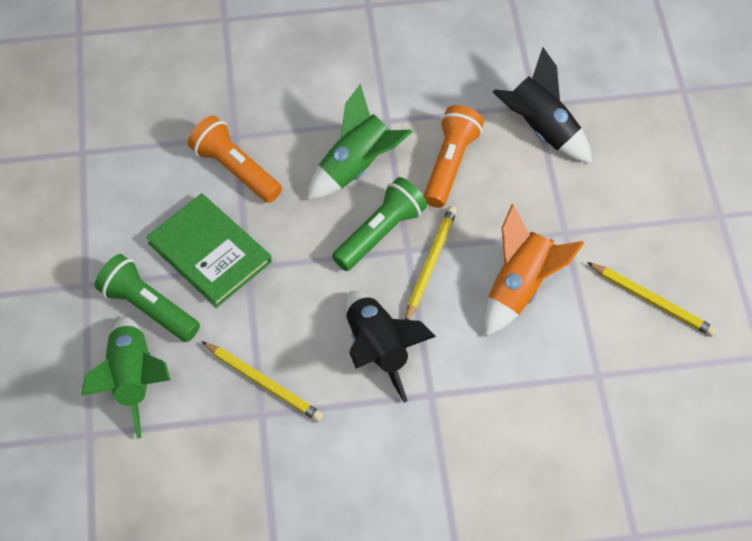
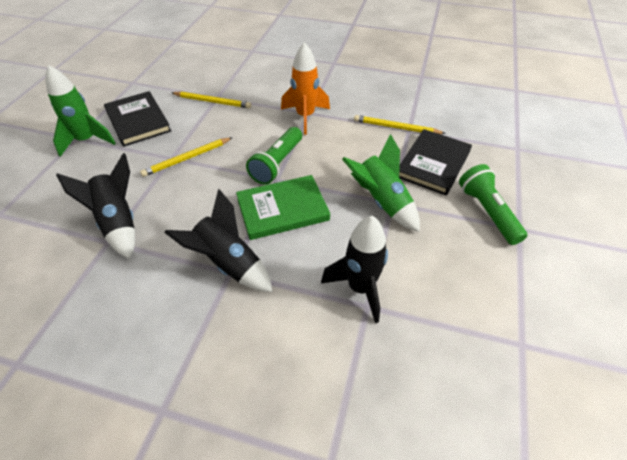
black book: none = 0 -> [104,91,171,147] [399,129,472,195] = 2
black rocket: [345,291,436,403] [493,47,592,163] = 2 -> [56,153,135,259] [164,189,272,292] [321,216,388,323] = 3
orange flashlight: [188,116,282,203] [424,105,484,208] = 2 -> none = 0

